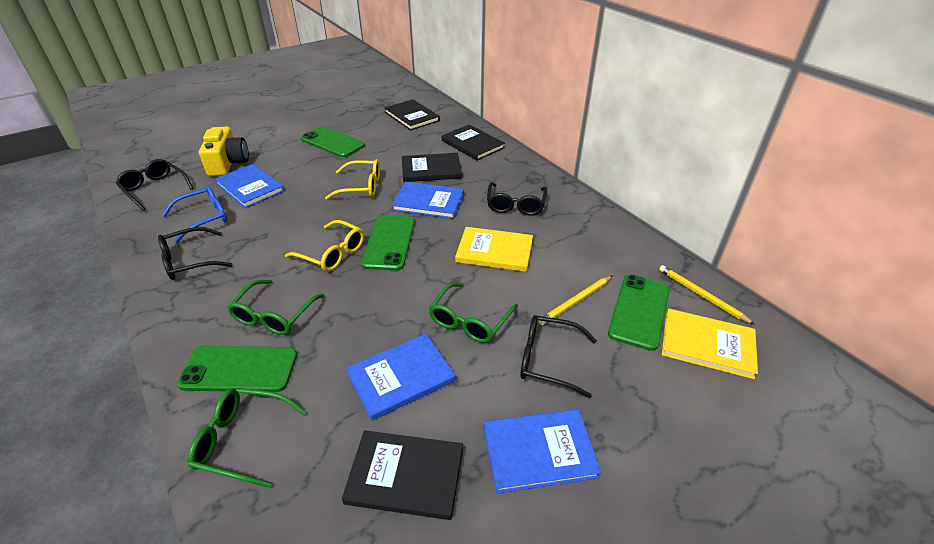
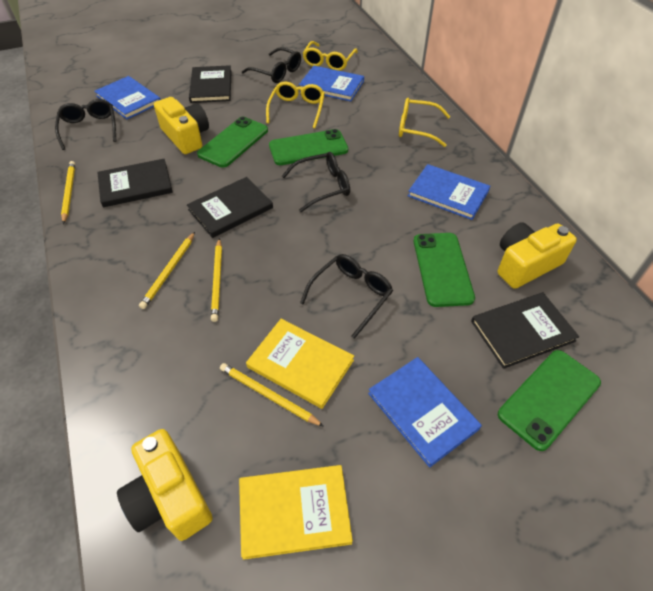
blue glasses: [162,186,227,243] = 1 -> none = 0
green glasses: [188,388,306,488] [227,280,324,335] [429,282,518,343] = 3 -> none = 0
yellow camera: [199,126,249,176] = 1 -> [117,429,212,541] [154,97,209,154] [498,222,577,289] = 3
yellow glasses: [285,220,364,271] [325,159,380,200] = 2 -> [266,82,325,129] [303,41,358,71] [399,98,451,147] = 3
yellow pencil: [539,276,612,325] [659,265,755,325] = 2 -> [61,161,75,224] [139,232,195,309] [211,238,222,322] [220,363,324,427] = 4

